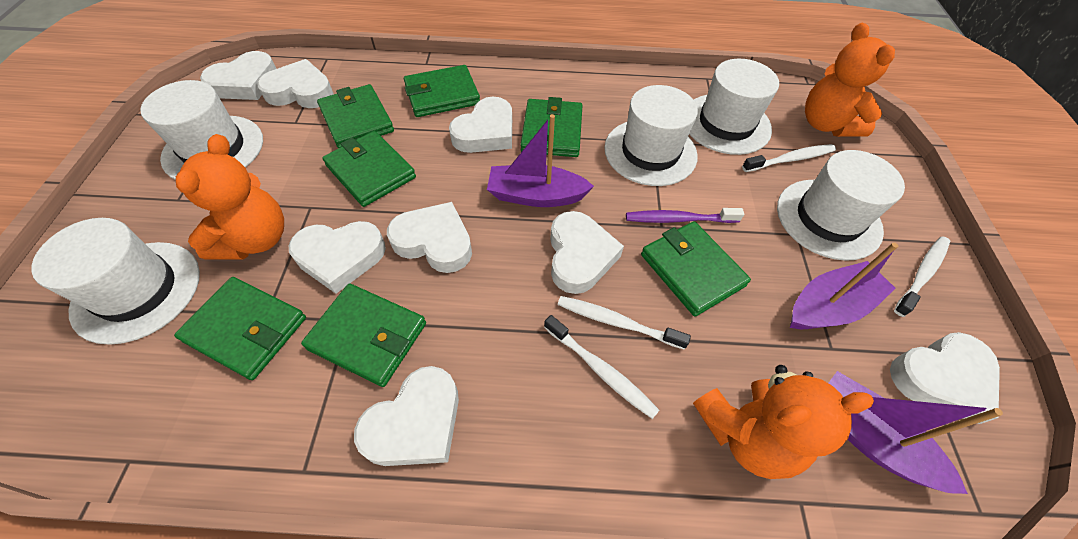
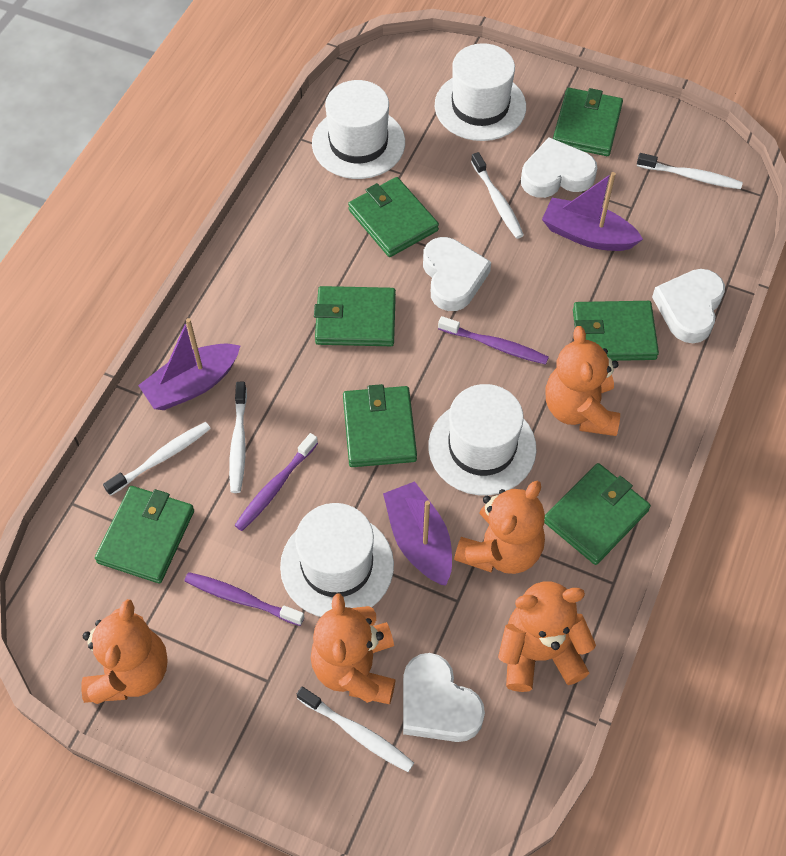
orange teddy bear: [176,134,284,259] [693,365,874,479] [805,23,895,137] = 3 -> [81,599,168,704] [311,594,396,704] [454,481,545,574] [498,582,596,692] [546,326,620,436] = 5
purple toothbrush: [626,208,744,223] = 1 -> [184,572,304,626] [234,433,318,531] [438,316,549,365] = 3
white hat: [31,218,200,345] [140,80,263,180] [604,85,698,186] [689,59,779,155] [777,150,905,261] = 5 -> [280,503,394,617] [312,80,405,179] [428,384,537,495] [435,43,526,141] = 4
white heart: [200,51,276,100] [257,59,334,108] [289,221,386,294] [354,366,459,466] [387,202,472,273] [449,96,512,153] [550,211,624,294] [890,332,1000,424] = 8 -> [403,653,485,742] [423,237,491,311] [521,137,597,198] [652,269,725,343] = 4
white toothbrush: [544,315,659,419] [558,296,691,350] [742,144,836,172] [894,236,950,317] = 4 -> [103,422,211,496] [229,382,247,493] [297,687,414,772] [471,152,524,239] [637,153,743,189] = 5

